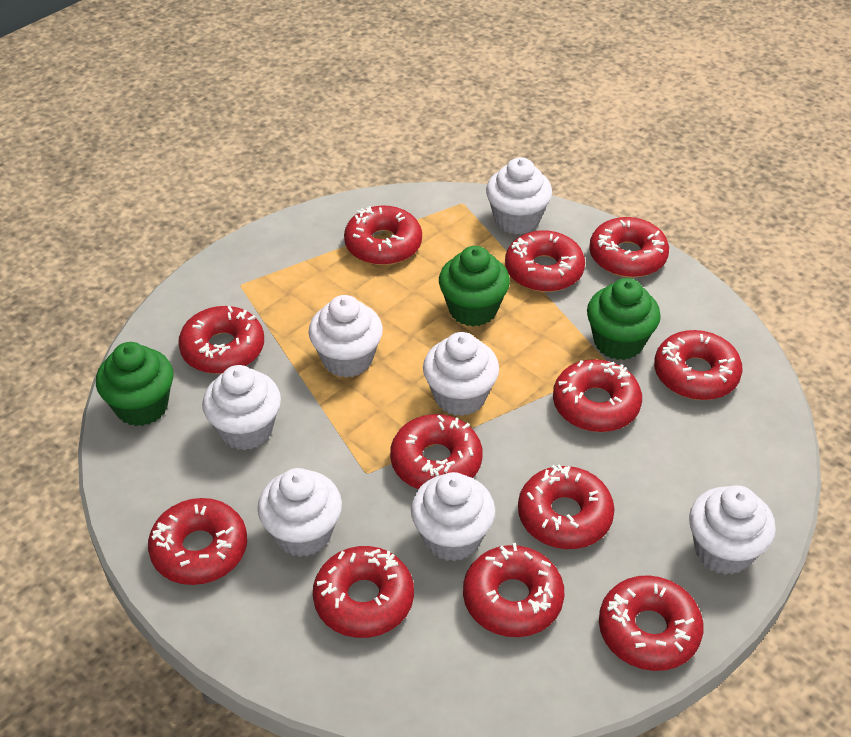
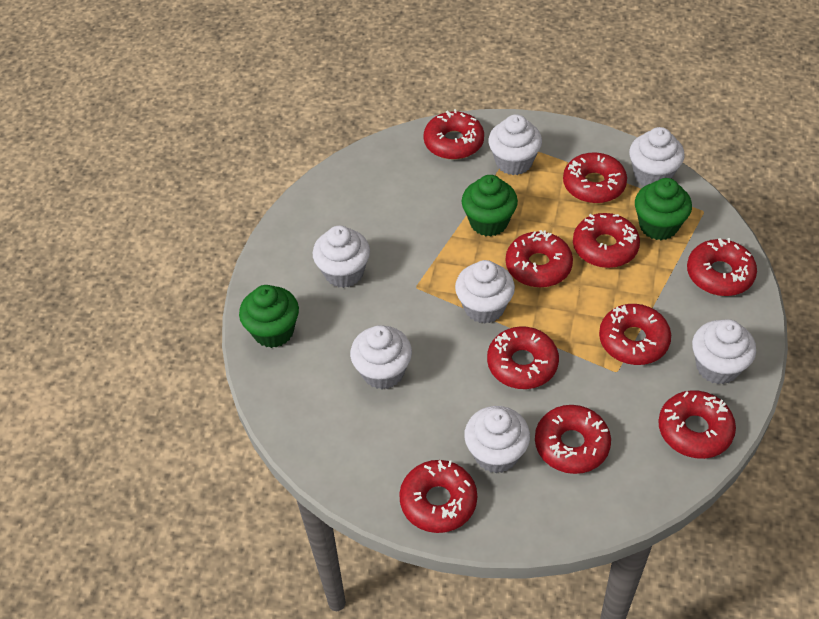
red donut: [148,498,247,585] [178,306,264,374] [313,546,414,638] [344,205,422,265] [390,414,483,489] [463,543,564,637] [505,230,585,292] [518,464,615,549] [553,359,642,432] [589,217,669,278] [599,575,704,671] [654,330,743,400] = 12 -> [399,460,477,533] [423,109,484,159] [487,326,559,389] [506,230,573,287] [535,405,611,474] [563,152,627,203] [573,213,640,268] [599,304,671,365] [658,390,736,459] [687,238,757,296] = 10

